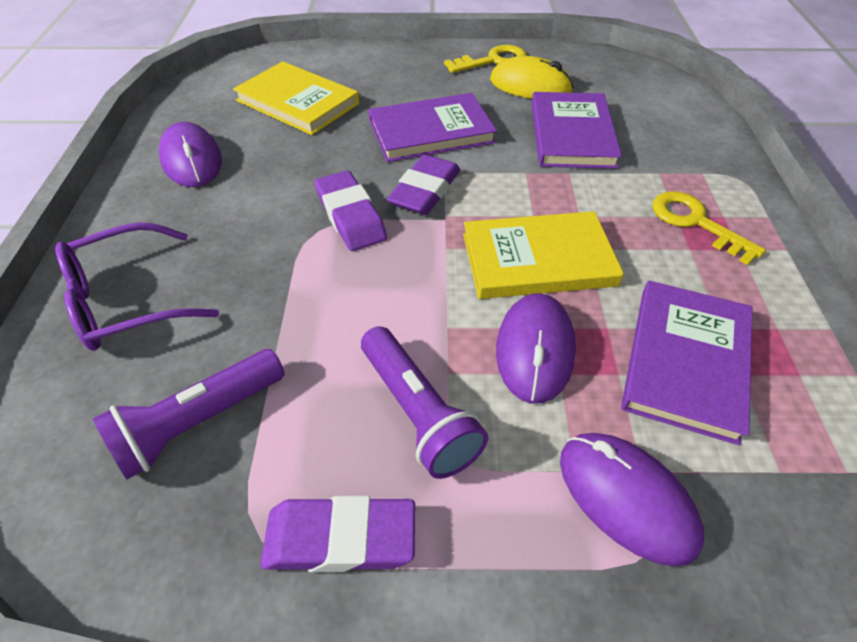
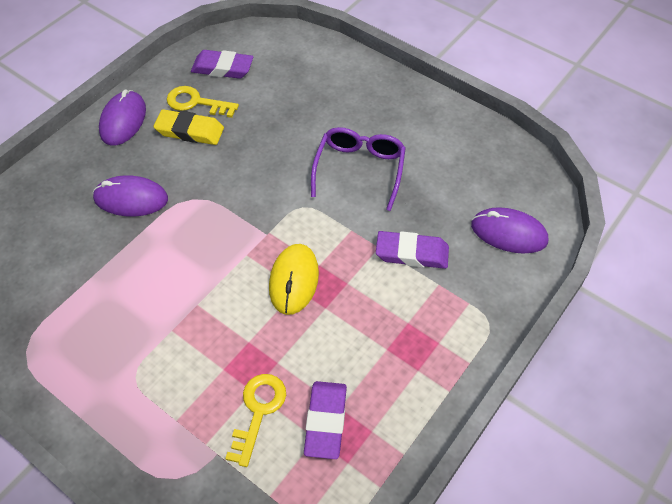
purple book: [369,93,497,162] [531,92,622,169] [621,281,753,445] = 3 -> none = 0
purple flashlight: [93,349,285,479] [361,326,488,479] = 2 -> none = 0
yellow book: [233,61,359,135] [463,211,624,299] = 2 -> none = 0
yellow eraser: none = 0 -> [154,109,224,145] = 1

